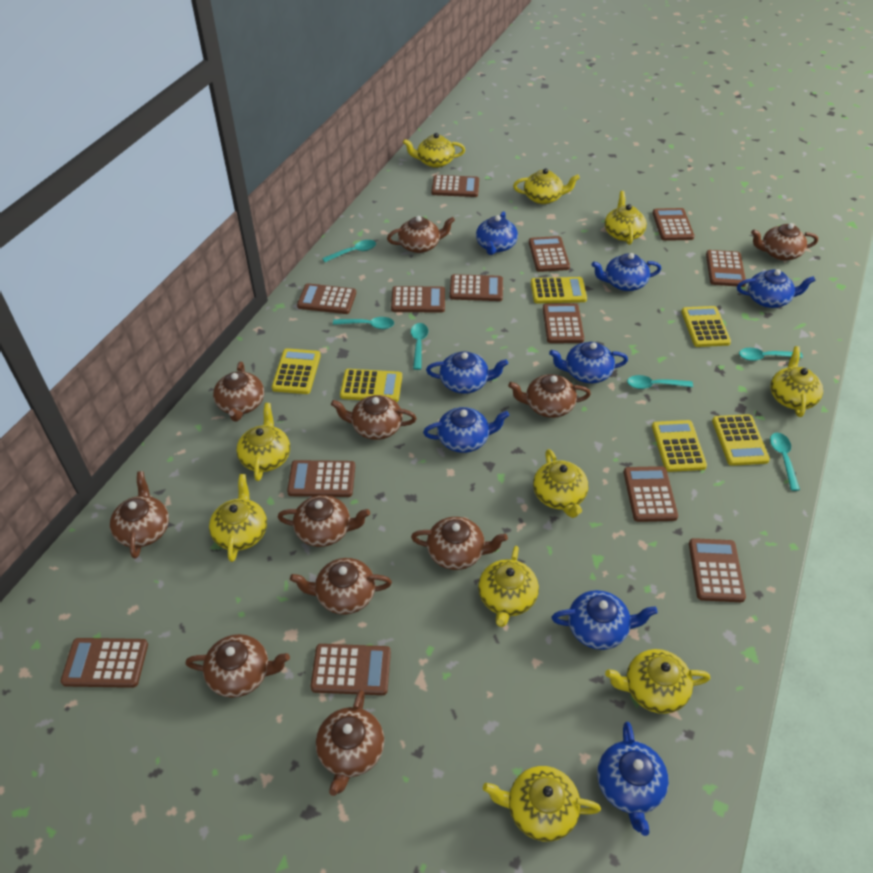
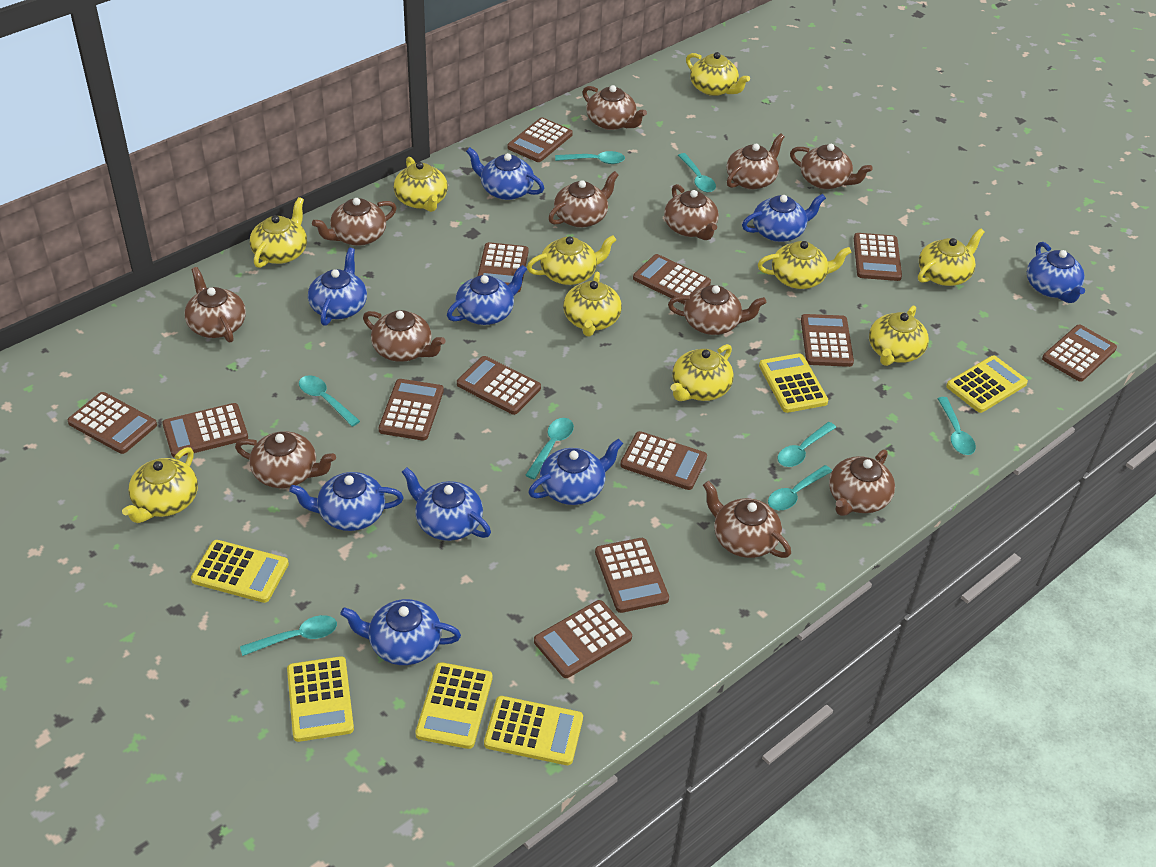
blue teapot: [423,407,509,453] [426,351,508,394] [476,211,518,255] [549,342,628,383] [552,590,658,650] [592,253,661,291] [597,722,669,836] [737,269,816,308] = 8 -> [289,472,404,531] [308,248,367,326] [340,599,461,665] [402,467,491,541] [447,265,527,325] [466,148,544,200] [528,438,623,505] [742,194,826,242] [1027,242,1085,303] = 9
brown teapot: [110,471,169,559] [185,634,290,698] [213,362,264,422] [278,495,370,547] [290,558,392,615] [316,690,384,796] [331,395,417,440] [387,216,455,253] [411,517,508,570] [508,374,591,418] [751,223,818,261] = 11 -> [185,267,246,342] [235,431,336,488] [312,198,397,246] [363,310,445,362] [548,171,618,227] [583,85,647,130] [664,184,719,240] [668,285,766,335] [703,481,791,558] [727,133,785,189] [790,144,873,189] [829,450,895,516] = 12
turquoise spoon: [322,240,376,262] [333,317,394,329] [411,323,428,370] [627,375,693,389] [739,348,803,361] [770,433,800,491] = 6 -> [240,615,337,656] [299,375,360,427] [525,418,574,479] [555,151,625,164] [678,153,716,192] [768,465,832,510] [777,422,836,467] [937,397,976,455] = 8

